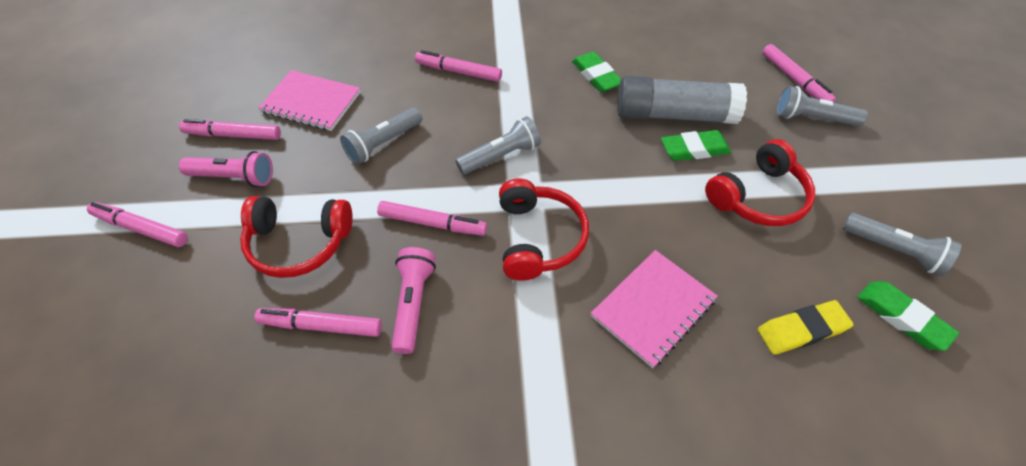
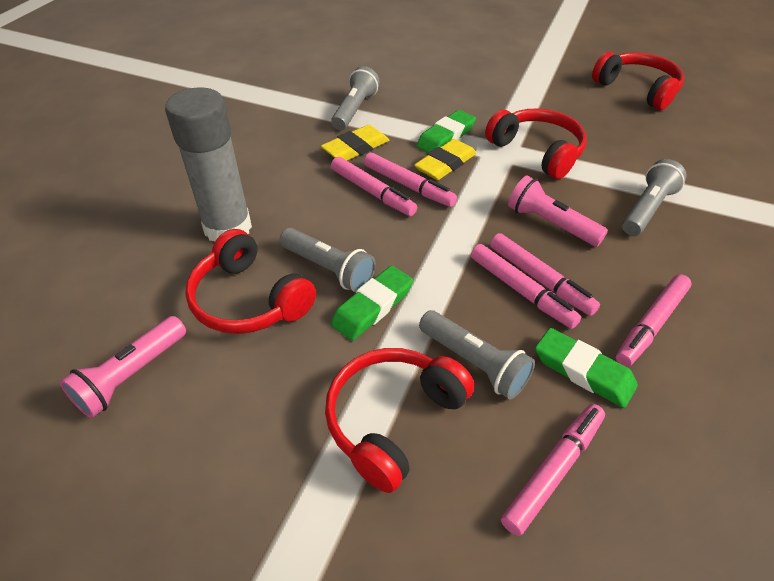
pink notebook: [258,70,361,131] [591,250,718,368] = 2 -> none = 0
red headphones: [240,196,353,278] [499,178,589,281] [705,139,815,226] = 3 -> [185,229,316,334] [325,348,474,493] [485,108,587,179] [592,52,684,110] = 4
yellow eraser: [758,300,854,355] = 1 -> [321,125,389,161] [414,139,477,180] = 2

